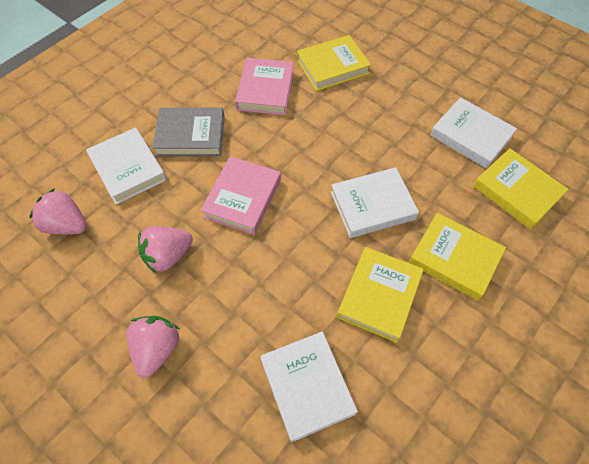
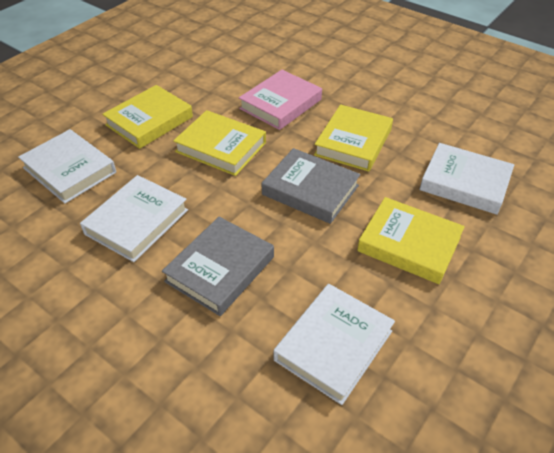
grey book: [152,108,225,157] = 1 -> [162,217,274,316] [262,148,361,224] = 2
pink book: [200,156,281,235] [235,58,294,115] = 2 -> [239,70,322,130] = 1
pink strawberry: [29,188,87,235] [126,316,179,378] [138,226,193,273] = 3 -> none = 0

